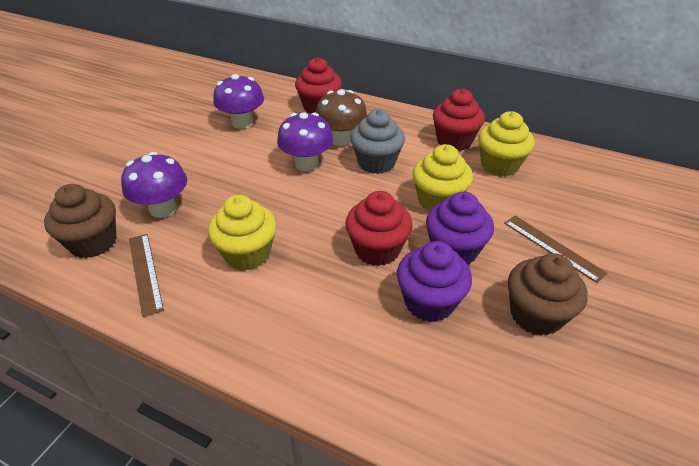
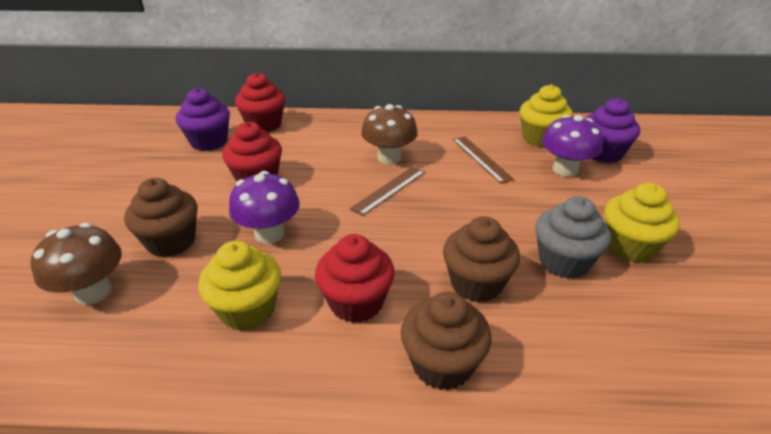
brown cupcake: [44,184,116,258] [508,253,588,336] = 2 -> [124,178,197,257] [401,292,492,390] [443,216,520,303] = 3
brown mushroom: [316,89,367,146] = 1 -> [30,223,122,305] [361,104,418,164] = 2
purple mushroom: [121,152,187,218] [213,74,264,129] [277,112,333,171] = 3 -> [229,171,300,244] [542,115,603,177] = 2

